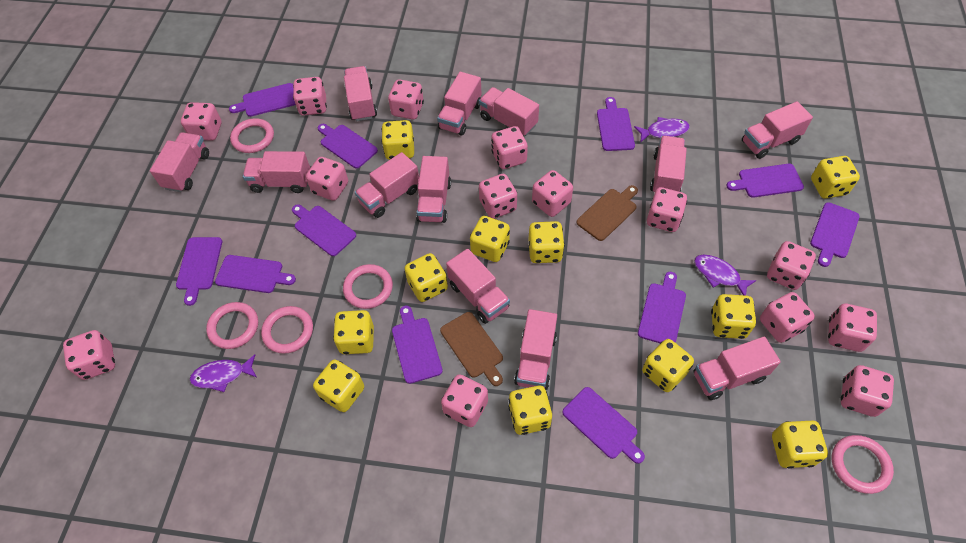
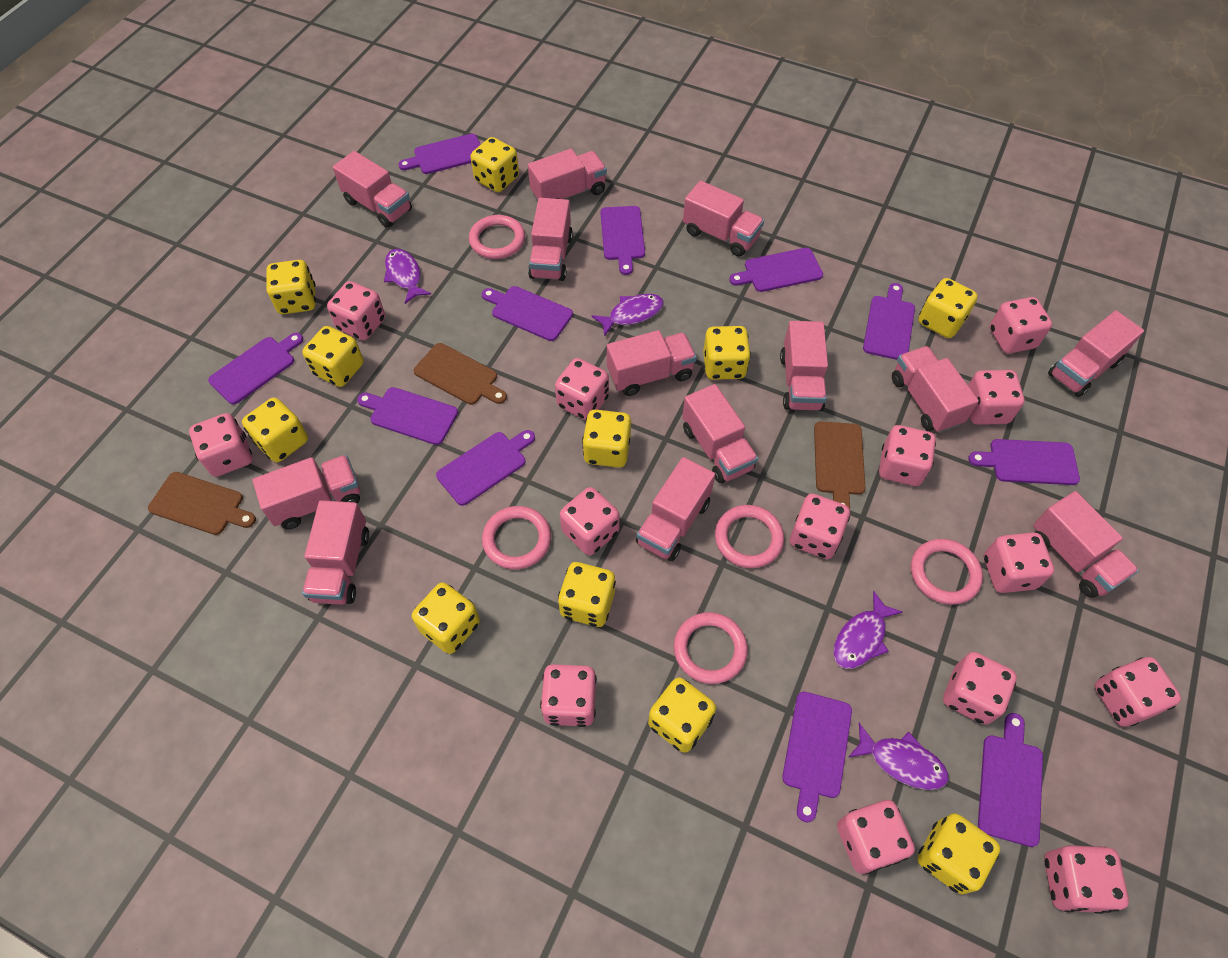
brown cutting board: [440,312,503,386] [577,185,638,241] = 2 -> [148,472,256,535] [413,343,507,405] [814,421,866,509] = 3
pink truck: [150,132,209,192] [243,151,310,193] [344,66,377,121] [355,152,419,218] [416,156,451,223] [437,72,481,136] [446,249,510,324] [479,87,539,136] [514,309,557,390] [650,136,687,192] [694,337,781,400] [742,101,813,159] = 12 -> [252,455,360,529] [302,500,369,605] [333,151,412,228] [528,149,607,201] [528,198,573,281] [607,330,697,396] [636,457,715,561] [682,384,758,483] [683,181,764,257] [780,321,828,411] [892,346,979,433] [1033,491,1139,598] [1048,310,1144,397] = 13
purple fish: [190,354,257,392] [634,117,690,142] [694,255,756,296] = 3 -> [384,249,431,304] [591,294,664,336] [833,591,903,669] [849,723,949,790] = 4

